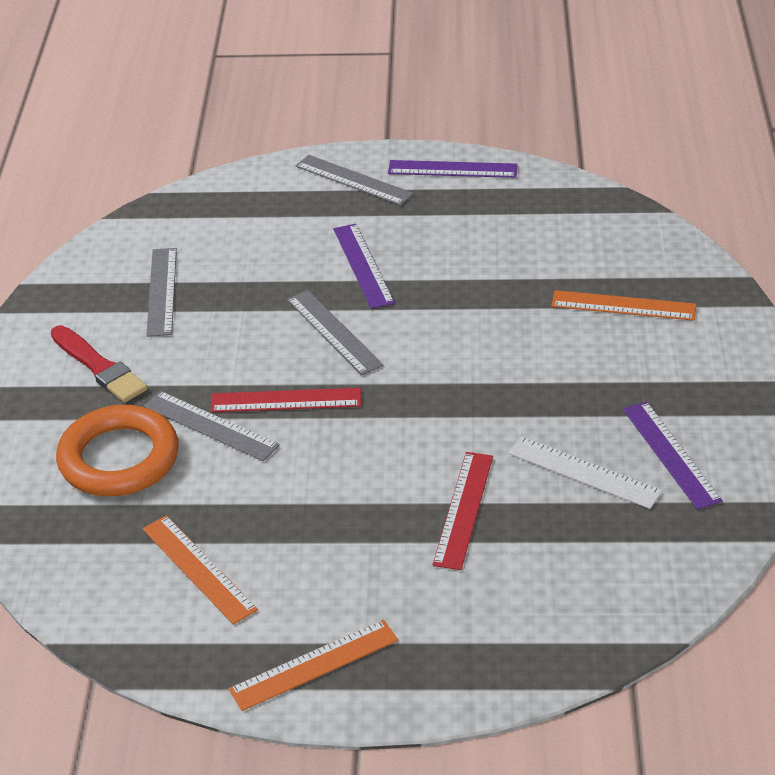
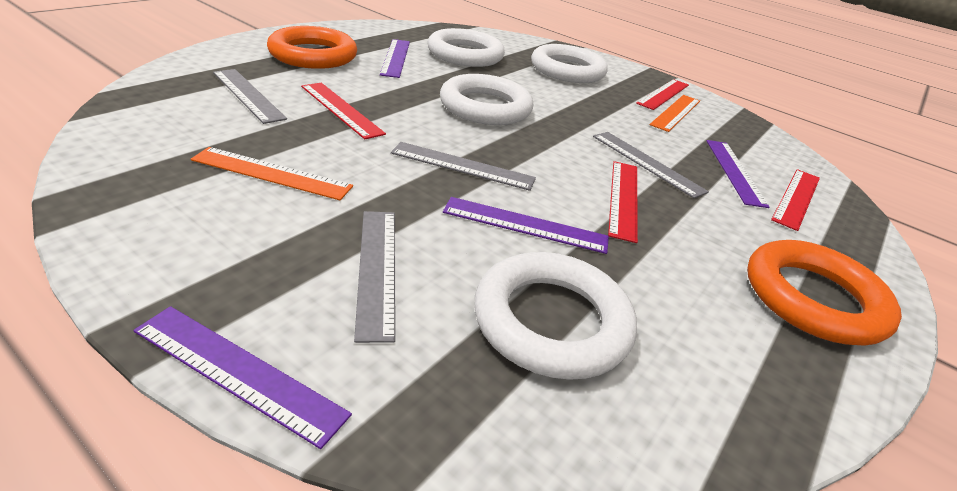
orange ring: [56,405,179,496] = 1 -> [267,26,357,69] [747,240,902,346] = 2
orange ruler: [142,515,258,625] [229,620,398,711] [552,290,696,321] = 3 -> [191,147,353,200] [650,95,700,132] = 2
purple ruler: [333,224,395,309] [388,160,518,178] [623,401,723,510] = 3 -> [133,306,352,449] [380,39,410,78] [443,197,609,254] [707,140,769,208] = 4
red brush: [51,325,148,403] = 1 -> none = 0
red ruler: [211,388,361,412] [433,452,493,570] = 2 -> [301,83,386,139] [608,161,638,243] [636,79,689,110] [771,169,820,231] = 4
white ring: none = 0 -> [427,28,505,67] [440,74,533,125] [474,252,637,380] [531,44,608,83] = 4
white ruler: [508,436,662,509] = 1 -> none = 0

